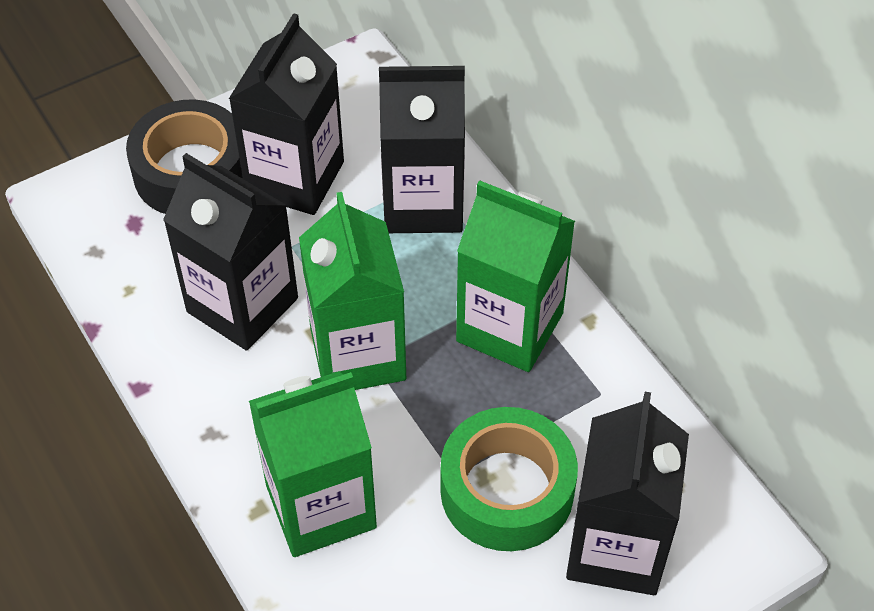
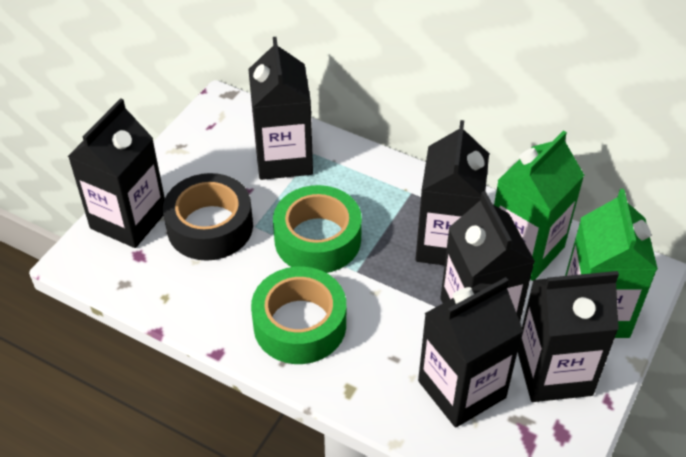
black carton: [163,153,298,351] [229,13,344,215] [379,66,465,233] [566,392,689,595] = 4 -> [68,98,165,248] [248,37,313,180] [415,120,489,265] [418,277,523,428] [440,191,535,321] [518,271,619,402] = 6
green carton: [249,371,377,557] [299,192,406,390] [456,180,575,372] = 3 -> [494,130,584,281] [565,189,658,338] = 2
green tape: [440,407,578,551] = 1 -> [251,267,346,364] [273,185,362,273] = 2

